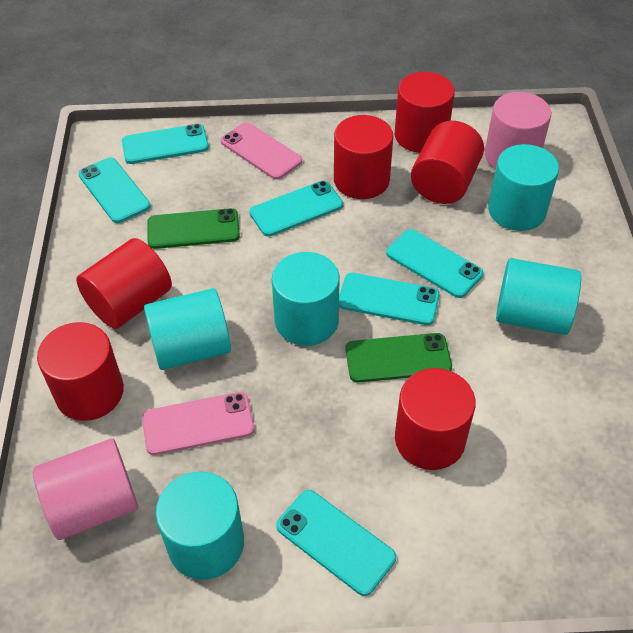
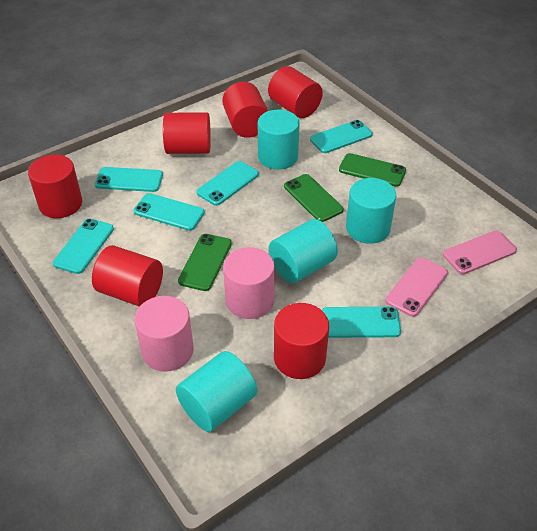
green phone: [147,208,240,249] [345,333,452,383] = 2 -> [178,234,232,291] [284,174,344,222] [339,153,406,187] = 3
turquoise cylinder: [144,288,231,370] [156,471,244,580] [272,252,340,346] [488,144,559,231] [496,258,581,335] = 5 -> [176,351,257,432] [258,110,300,169] [269,219,338,283] [346,178,397,244] = 4

